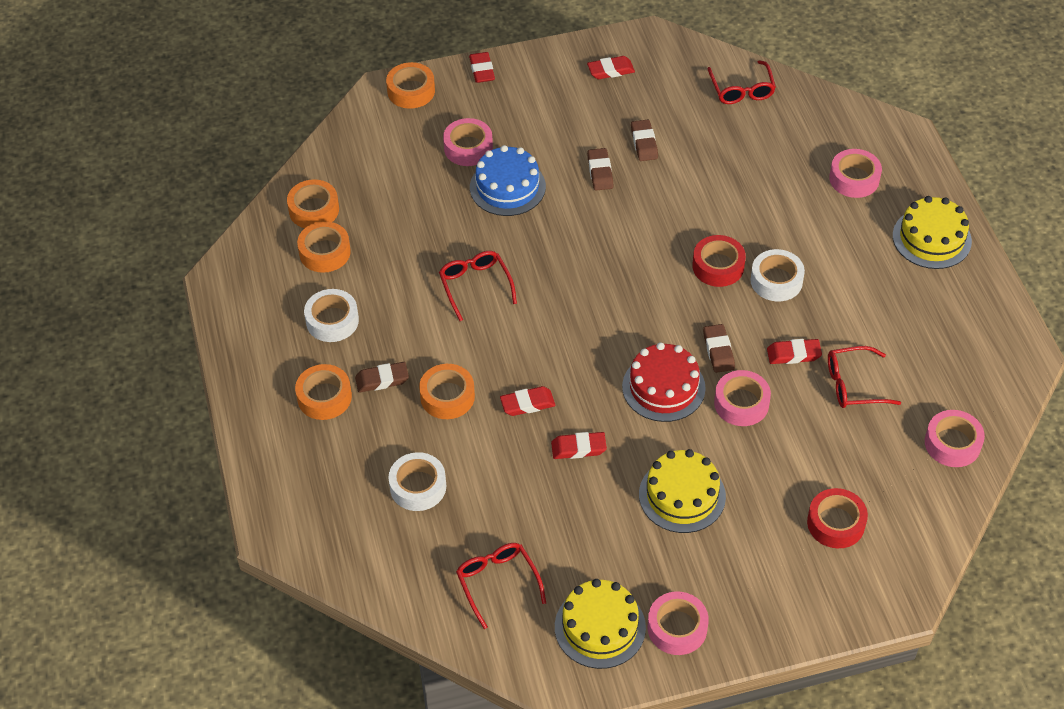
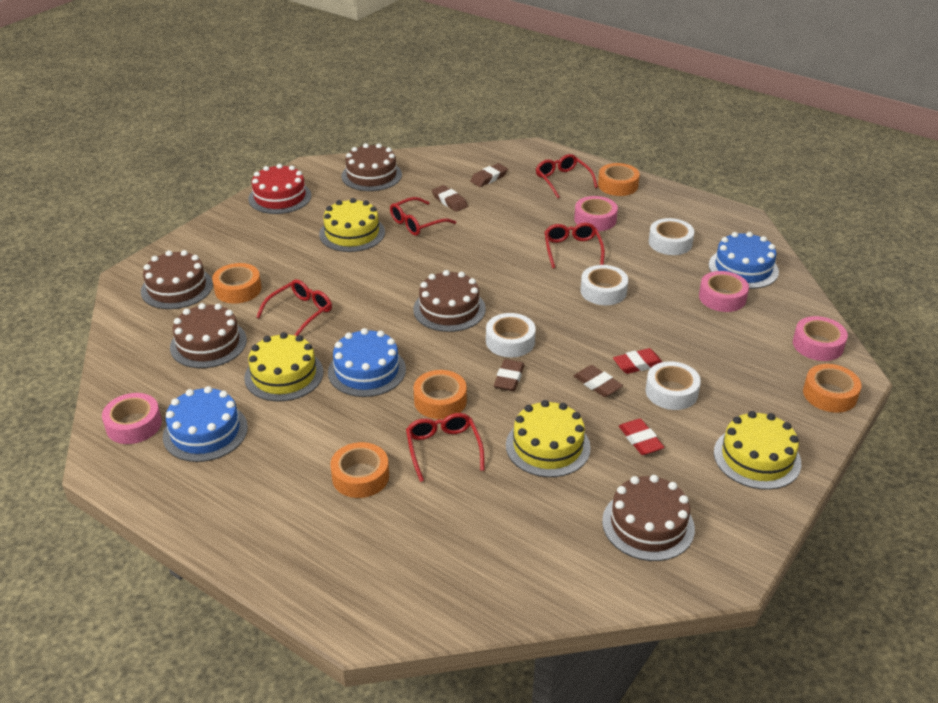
blue cake: [470,145,546,216] = 1 -> [163,386,248,462] [328,328,406,397] [709,232,779,289] = 3
brown cake: none = 0 -> [141,250,213,309] [170,303,247,368] [341,143,402,191] [413,270,486,332] [602,475,695,561] = 5
pink tape: [443,118,493,166] [648,591,709,655] [714,370,771,426] [829,149,882,198] [925,410,985,467] = 5 -> [102,393,162,444] [574,196,618,231] [699,271,749,312] [793,316,848,361] = 4
red eraser: [469,52,495,83] [500,386,556,416] [551,432,607,459] [587,56,635,79] [767,339,822,364] = 5 -> [613,348,662,374] [619,419,664,455] = 2
red glasses: [439,251,517,321] [456,543,546,629] [707,60,776,104] [828,346,901,408] = 4 -> [256,279,332,336] [390,197,456,236] [406,413,485,482] [536,154,598,198] [545,223,605,268] = 5
red tape: [693,235,746,287] [807,488,868,548] = 2 -> none = 0
white tape: [304,289,359,342] [388,452,446,511] [750,249,805,301] = 3 -> [486,313,536,357] [580,265,628,305] [645,361,701,410] [649,218,694,255] = 4
yellow cake: [555,579,646,669] [639,449,726,533] [893,196,972,269] = 3 -> [244,332,323,401] [319,198,385,252] [506,400,591,477] [714,411,801,490] = 4

